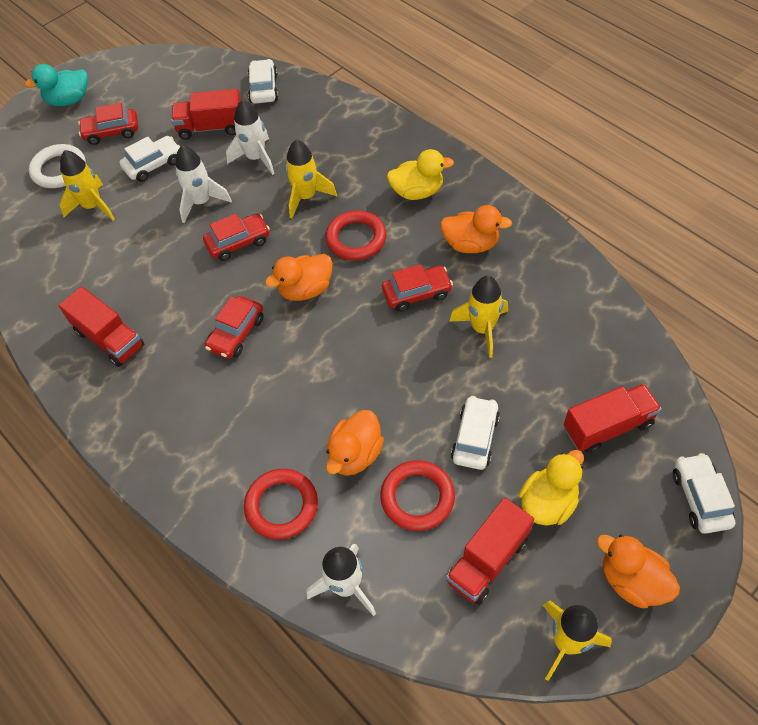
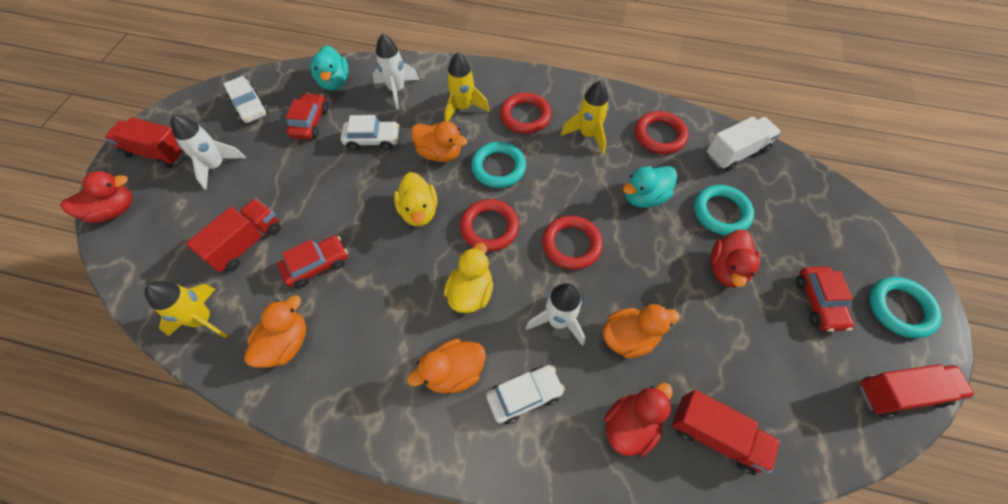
red car: [78,103,138,145] [203,213,270,261] [205,296,264,359] [382,264,453,312] = 4 -> [277,236,348,288] [286,93,328,139] [796,266,854,332] = 3
red duck: none = 0 -> [60,171,133,223] [604,383,673,456] [711,230,760,288] = 3
red ring: [244,469,318,540] [326,210,386,261] [380,460,455,531] = 3 -> [460,199,519,252] [500,92,552,134] [542,215,603,270] [635,111,689,154] = 4
turquoise duck: [25,64,88,106] = 1 -> [311,45,348,90] [623,166,677,208] = 2
turquoise ring: none = 0 -> [471,142,526,188] [694,185,754,235] [869,277,942,338] = 3
white car: [120,136,181,182] [248,59,278,104] [451,396,500,470] [673,453,735,534] = 4 -> [223,76,269,124] [341,115,399,150] [486,365,565,424] = 3
white ring: [29,144,86,188] = 1 -> none = 0
white truck: none = 0 -> [707,117,781,171] = 1
yellow rocket: [59,150,115,220] [285,139,337,218] [450,276,508,358] [543,600,612,681] = 4 -> [145,281,228,338] [445,52,489,121] [561,81,609,154] = 3

